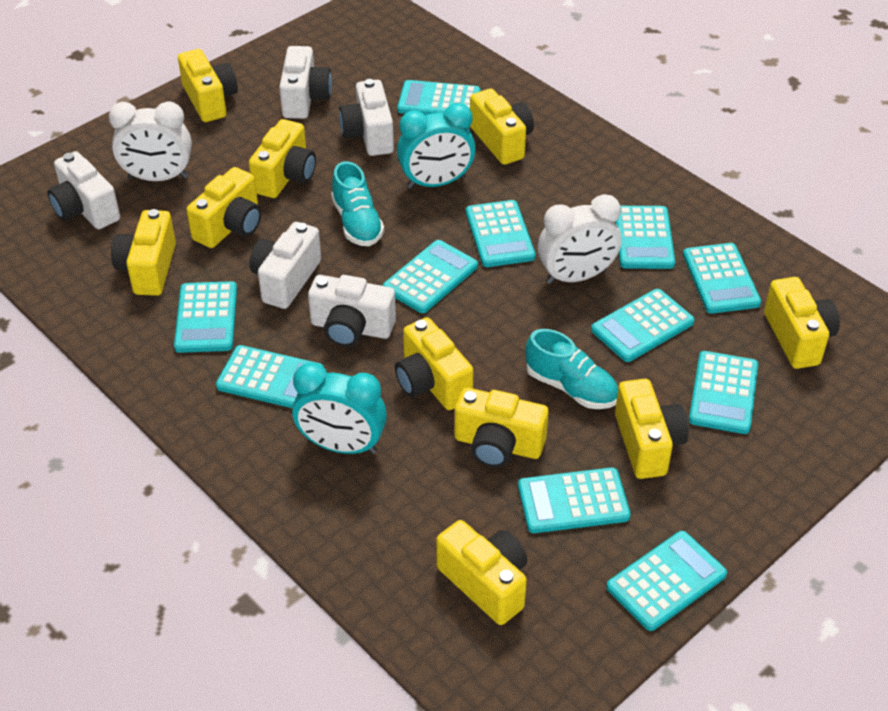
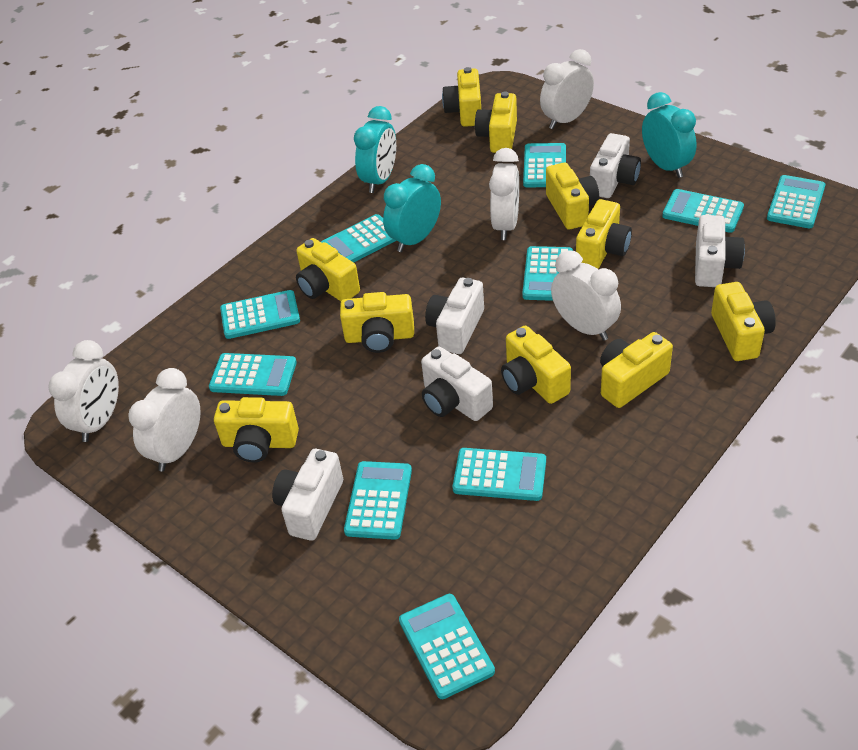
turquoise calculator: [174,281,237,353] [216,345,324,408] [383,240,478,313] [397,80,481,115] [466,200,536,267] [518,467,631,533] [591,289,695,362] [606,531,727,631] [615,206,675,269] [683,243,761,314] [689,351,758,434] = 11 -> [209,353,297,396] [220,290,300,339] [321,214,396,262] [344,461,412,540] [399,594,495,699] [453,448,546,501] [522,246,573,301] [523,143,566,187] [662,189,744,233] [767,175,825,228] = 10
turquoise clock: [292,362,387,454] [397,103,476,189] = 2 -> [354,106,396,193] [383,164,441,252] [642,92,697,178] = 3
turquoise shoe: [331,161,384,246] [525,329,618,409] = 2 -> none = 0
white clock: [109,102,192,181] [538,194,621,284] = 2 -> [48,340,119,442] [128,368,201,472] [489,148,519,240] [540,49,594,129] [551,250,621,341] = 5

